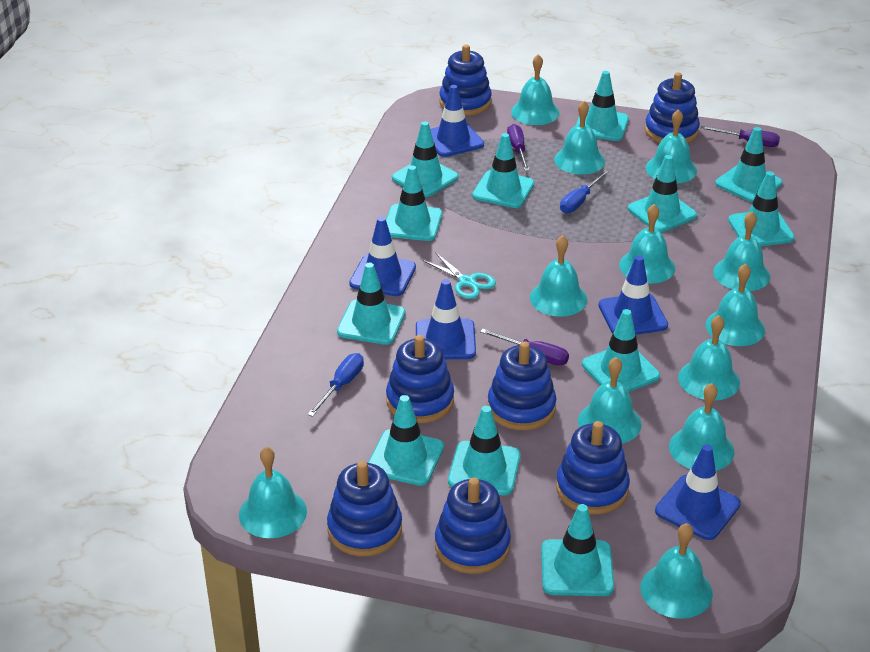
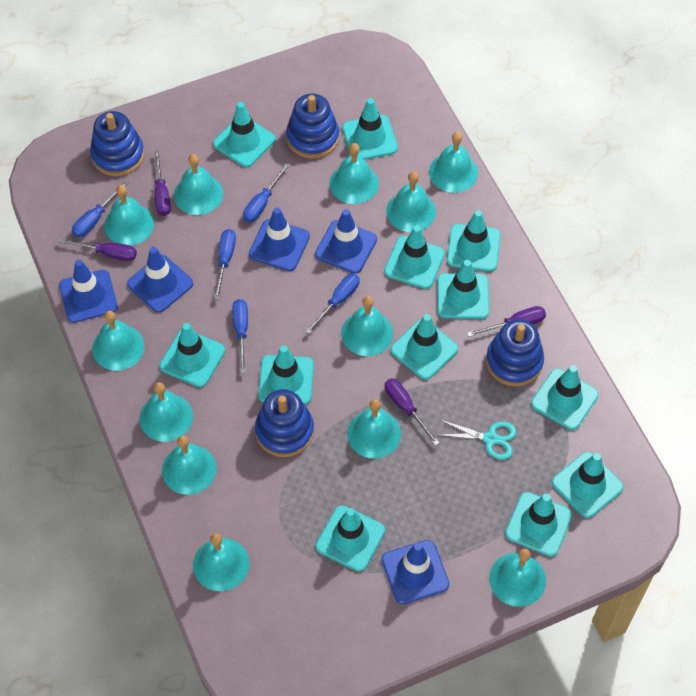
blue screwdriver: [308,353,364,417] [560,170,609,213] = 2 -> [72,181,128,238] [214,229,236,299] [232,299,248,373] [243,163,290,222] [305,273,360,334] = 5
blue stacking toy: [327,461,402,556] [386,335,454,423] [435,477,511,574] [439,44,492,116] [488,341,556,430] [556,421,630,514] [645,72,700,143] = 7 -> [90,111,144,176] [255,389,314,457] [286,94,339,159] [486,319,544,386] = 4
purple screwdriver: [480,329,569,366] [507,124,530,171] [701,126,780,147] = 3 -> [58,238,137,261] [154,150,171,216] [385,378,439,446] [467,306,546,337] = 4

